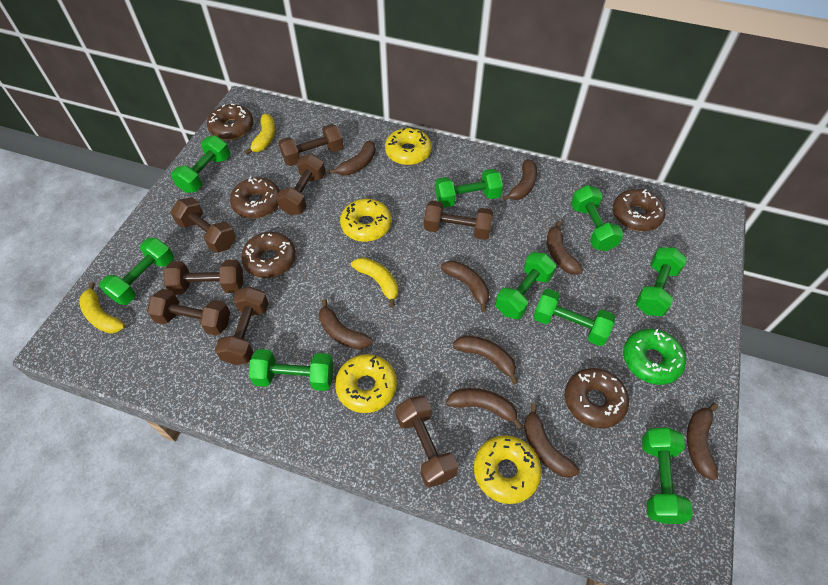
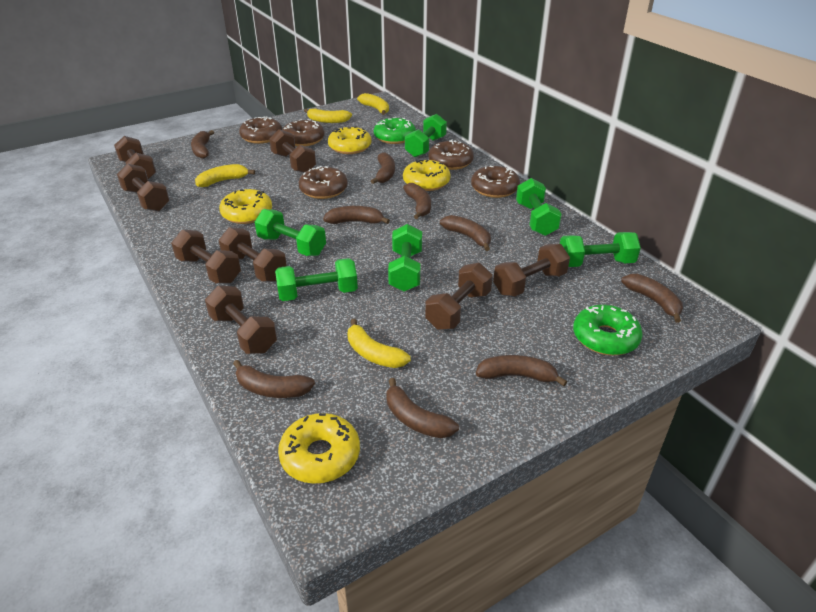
green donut: [623,329,686,385] = 1 -> [374,117,416,144] [573,305,643,356] = 2
green dumbbell: [99,238,174,305] [171,135,230,193] [249,349,333,391] [435,169,503,208] [495,252,556,319] [533,289,616,346] [571,185,624,251] [635,247,687,316] [642,428,693,524] = 9 -> [255,209,326,256] [275,258,358,301] [388,224,422,292] [405,114,447,157] [516,178,562,236] [560,232,641,267] = 6
yellow banana: [79,282,125,334] [245,114,275,155] [351,258,398,308] = 3 -> [195,164,255,187] [304,108,352,123] [347,319,411,368] [357,93,389,115] = 4

